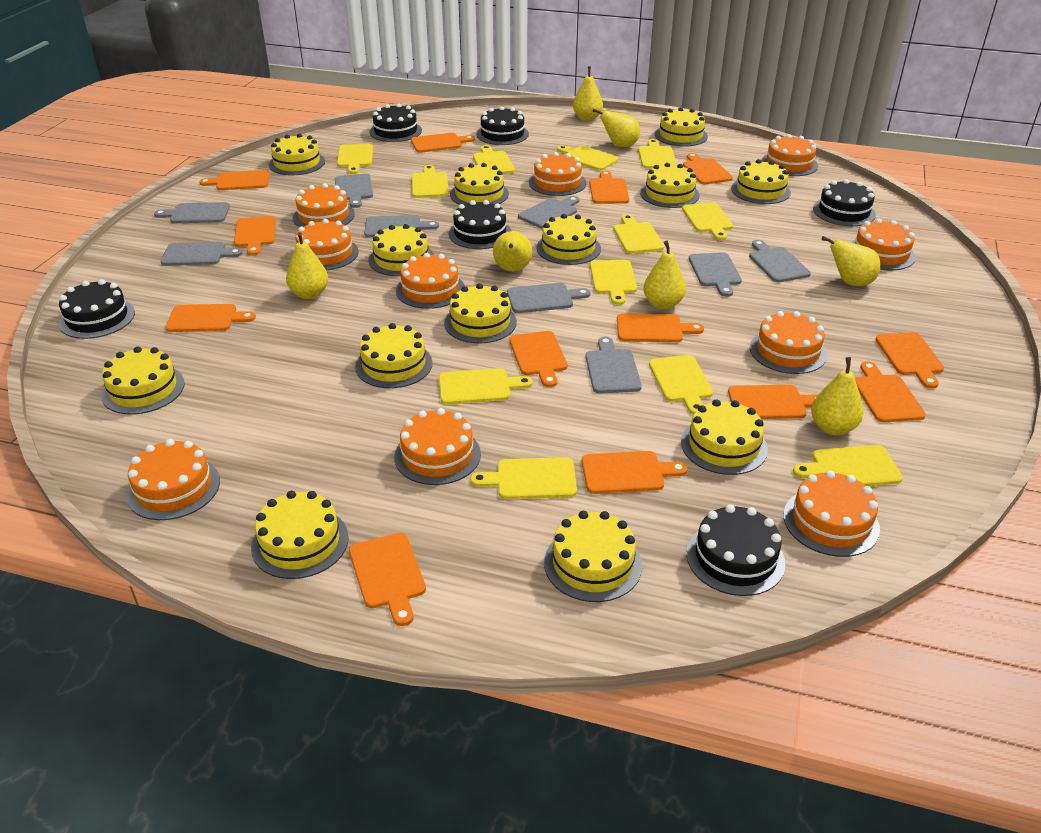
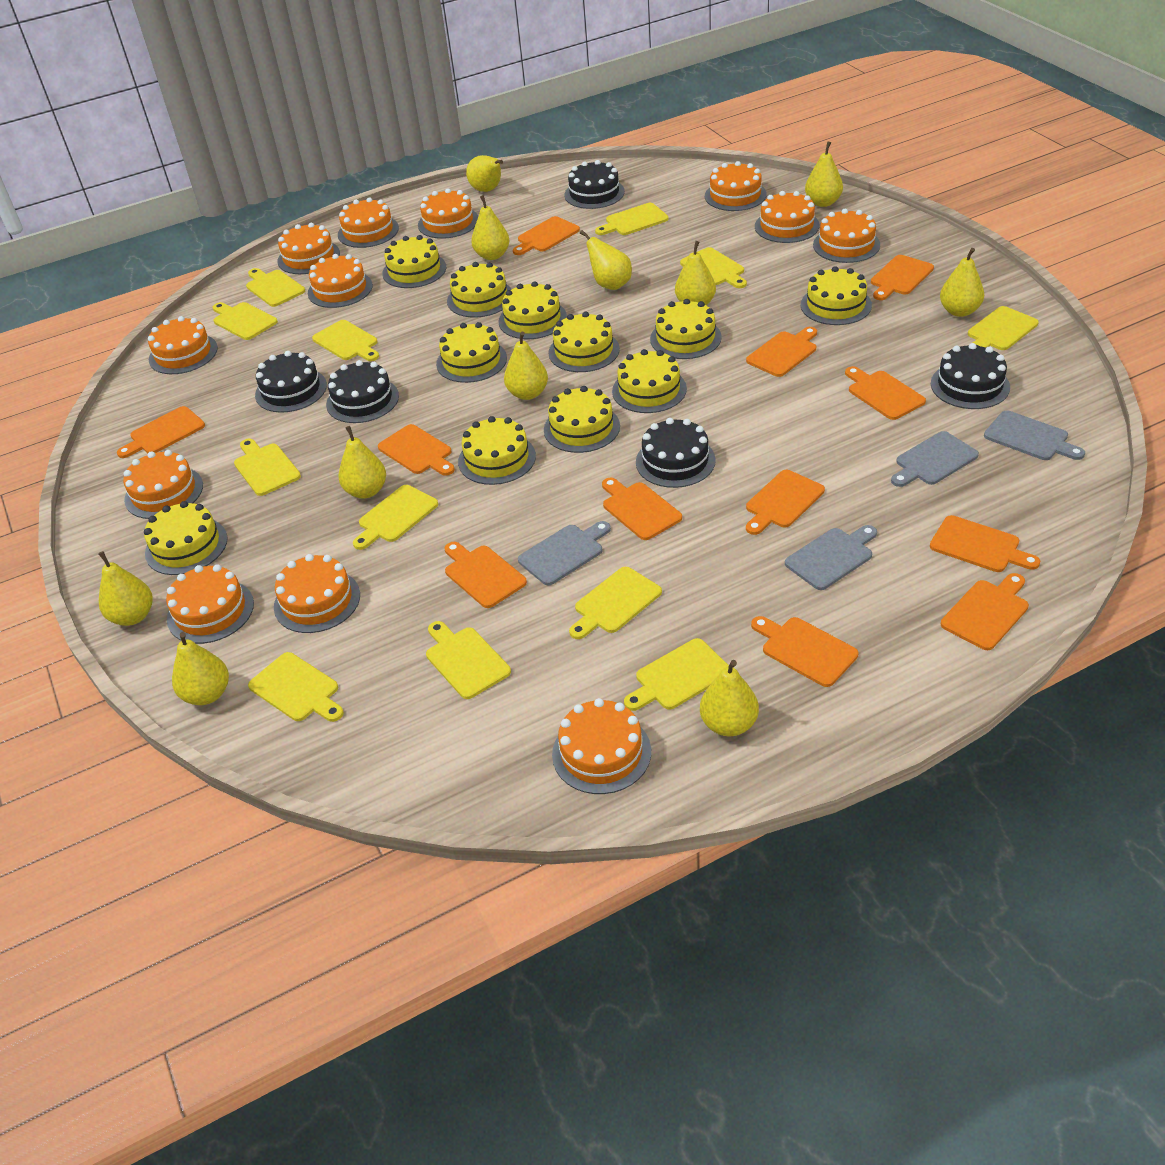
black cake: [59,279,135,339] [369,104,422,142] [449,200,511,249] [476,106,529,145] [686,504,785,596] [813,179,876,226] = 6 -> [255,351,327,413] [326,360,399,423] [564,160,625,209] [636,418,716,488] [931,343,1010,409] = 5
grey cutting board: [154,202,230,223] [161,242,243,266] [335,174,373,208] [364,215,439,237] [507,283,590,313] [518,196,579,229] [586,337,642,393] [689,252,742,297] [749,240,811,282] = 9 -> [518,521,611,585] [785,525,877,590] [891,431,979,487] [984,410,1085,460] = 4
orange cake: [126,439,220,520] [293,183,355,227] [293,219,358,270] [394,408,481,485] [396,253,465,309] [529,152,586,196] [750,311,827,374] [761,134,818,176] [783,470,880,557] [851,219,916,270] = 10 -> [123,450,203,519] [148,316,218,374] [166,564,254,644] [274,554,360,633] [278,223,340,274] [308,254,373,308] [338,197,399,248] [418,188,478,239] [552,698,651,794] [705,161,767,211] [755,191,819,243] [813,209,880,263] = 12
orange cutting board: [165,304,256,332] [199,170,270,190] [234,216,276,255] [349,533,426,626] [411,133,475,153] [509,331,567,387] [582,451,687,494] [589,171,629,204] [617,313,704,342] [683,153,733,185] [728,385,817,419] [855,361,926,423] [875,332,944,389] = 13 -> [117,406,205,458] [378,424,455,476] [445,542,527,608] [513,216,580,255] [602,478,682,540] [746,327,817,377] [746,470,825,535] [751,616,858,687] [845,366,926,420] [871,255,934,300] [930,515,1040,572] [941,573,1029,650] = 12
yellow cake: [101,347,185,415] [251,491,349,579] [269,133,325,176] [355,323,433,388] [368,224,434,276] [444,283,517,343] [450,163,509,205] [536,214,601,265] [544,511,642,602] [640,163,700,208] [655,107,708,147] [681,399,768,475] [731,159,791,204] = 13 -> [144,501,228,575] [382,235,446,288] [436,322,507,383] [447,262,512,317] [458,416,536,485] [499,281,567,339] [544,386,620,453] [548,312,620,372] [612,349,687,413] [650,299,722,359] [801,266,872,325] = 11
yellow pear: [286,232,328,299] [493,231,532,271] [573,66,603,121] [593,109,640,147] [643,241,686,309] [811,357,864,435] [822,236,880,286] = 7 -> [98,551,153,626] [172,632,229,705] [338,426,386,498] [466,155,503,192] [471,195,509,260] [504,331,548,400] [580,230,632,290] [675,241,716,305] [700,660,759,736] [805,141,843,207] [940,248,984,317] = 11

